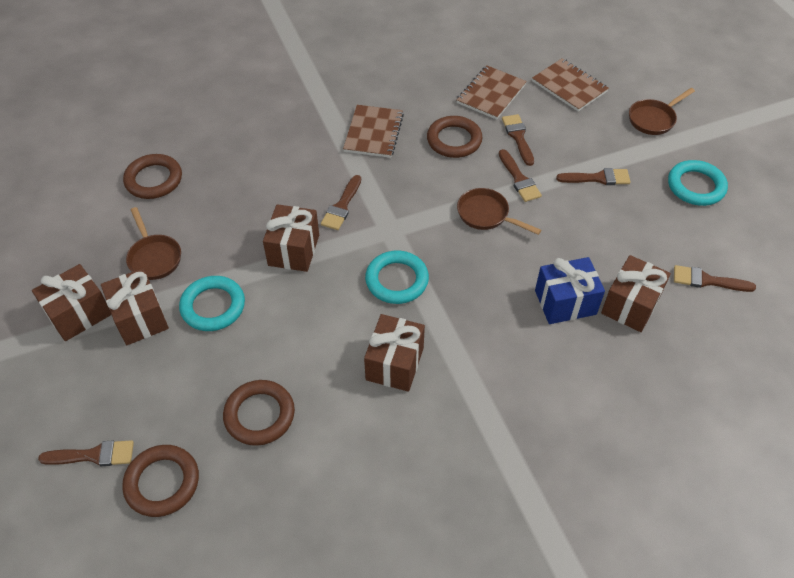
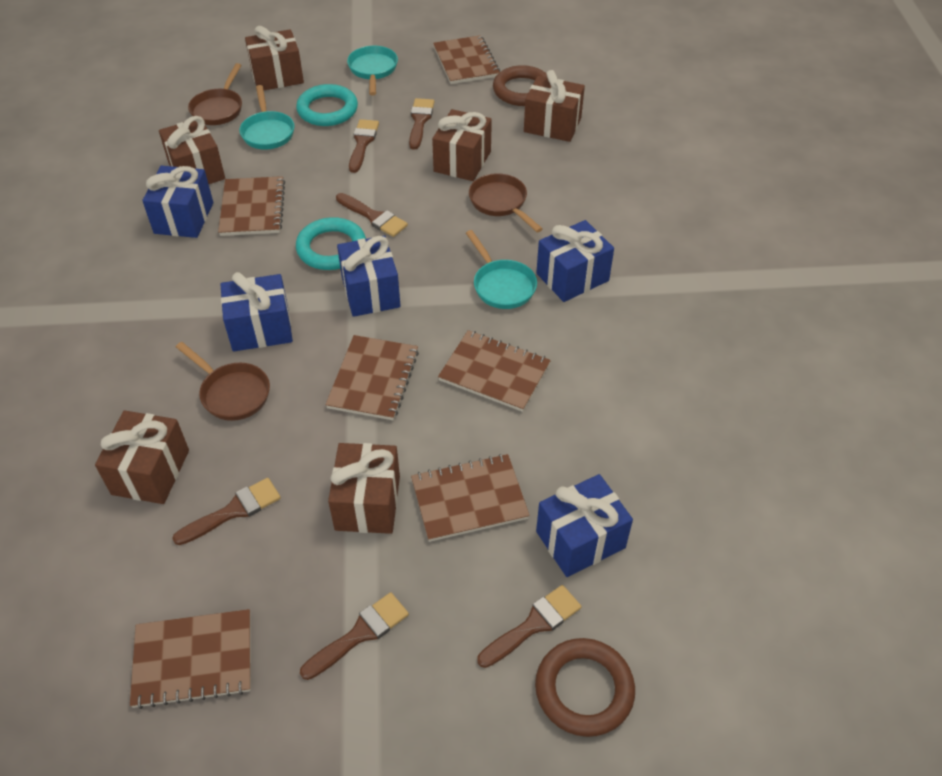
blue gift: [535,257,605,324] = 1 -> [142,166,213,238] [221,272,293,352] [337,236,401,317] [536,220,614,302] [536,474,633,577] = 5
brown gift: [32,264,111,341] [101,268,169,345] [263,204,319,272] [364,314,425,392] [601,255,671,332] = 5 -> [95,411,189,504] [159,116,225,184] [245,26,304,90] [328,443,400,534] [432,109,492,181] [524,70,585,142] = 6
brown notebook: [343,105,404,158] [456,66,527,120] [532,58,609,111] = 3 -> [130,609,251,709] [218,176,285,236] [325,335,419,420] [411,454,530,542] [433,35,500,84] [438,330,551,412] = 6
brown ring: [122,445,199,517] [123,154,182,199] [223,380,295,446] [427,116,482,158] = 4 -> [493,65,547,106] [535,638,635,737] = 2
turquoise pan: none = 0 -> [240,85,294,150] [347,46,398,95] [466,230,537,309] = 3
turquoise ring: [179,276,245,331] [365,251,429,304] [668,160,728,206] = 3 -> [296,84,358,126] [296,217,366,270] = 2

